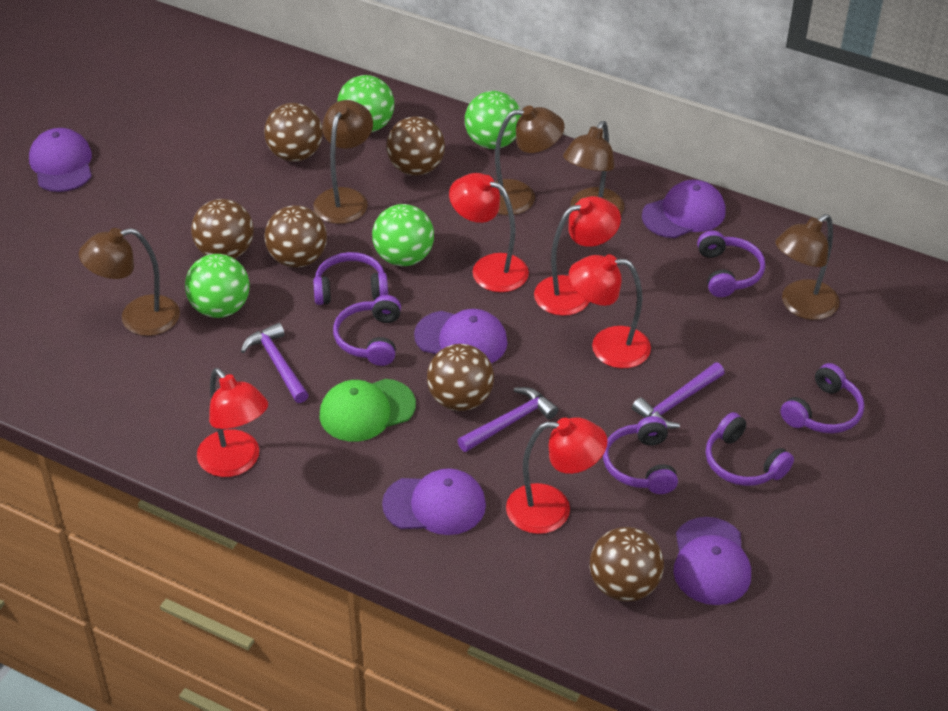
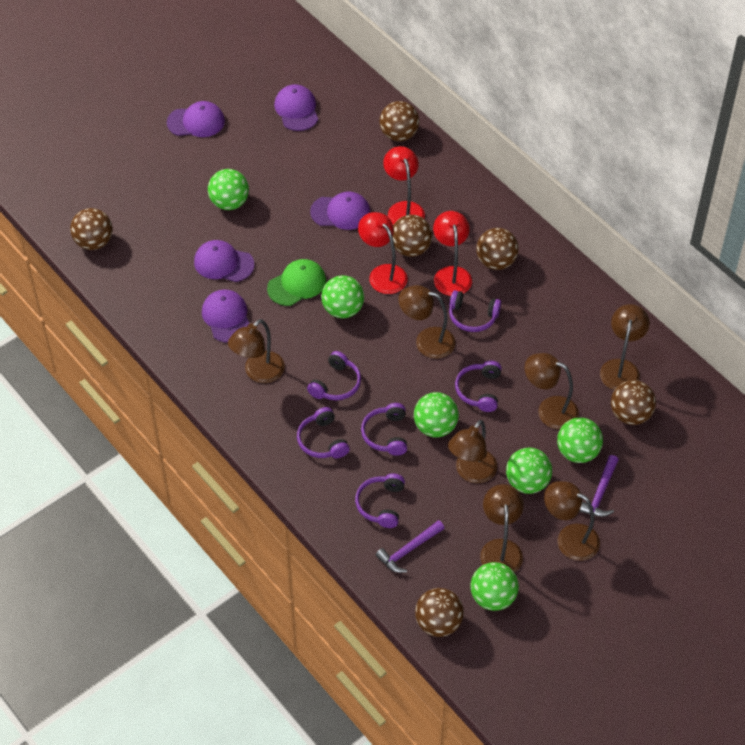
brown lamp: [79,228,180,336] [314,100,373,224] [495,105,565,215] [563,121,624,215] [775,214,839,320] = 5 -> [228,319,285,383] [398,285,455,359] [448,420,497,483] [480,484,524,573] [525,353,579,429] [544,481,600,561] [600,304,650,390] = 7
green ball: [185,254,250,318] [337,75,394,132] [372,204,434,266] [465,91,521,149] = 4 -> [208,169,249,210] [321,275,364,318] [414,392,459,438] [470,562,519,611] [506,448,552,494] [557,417,603,463] = 6
purple hammer: [241,323,309,403] [457,387,558,452] [632,362,725,429] = 3 -> [375,520,444,573] [579,455,619,517] = 2
red lamp: [197,368,268,477] [449,173,529,292] [506,417,607,534] [534,196,621,316] [569,254,651,368] = 5 -> [358,212,407,294] [383,146,425,225] [433,211,472,296] = 3

